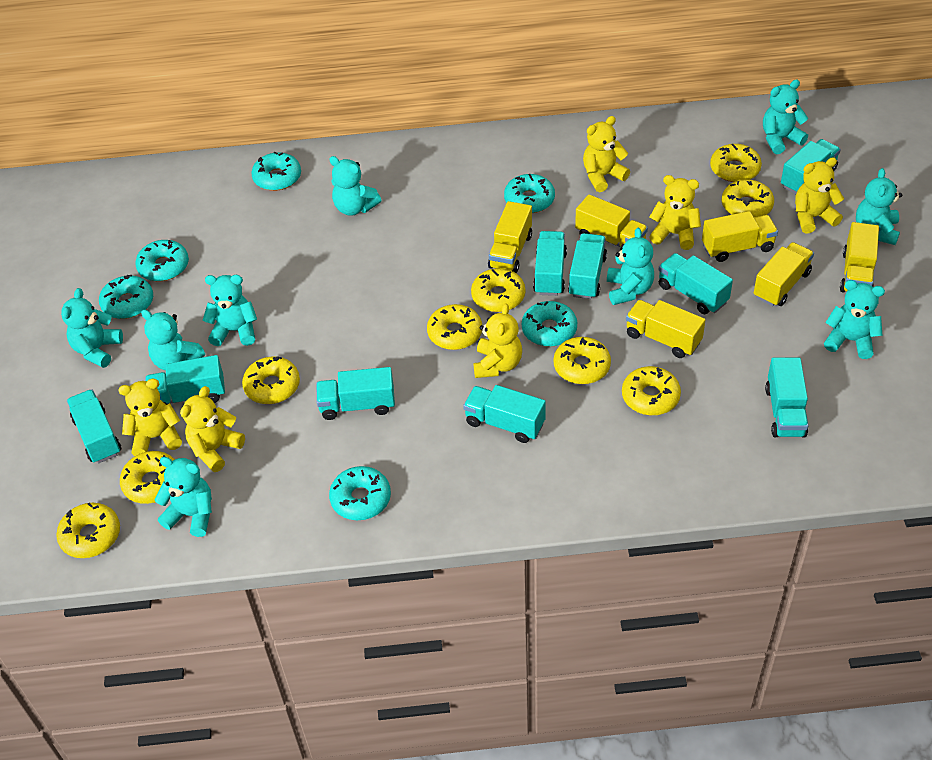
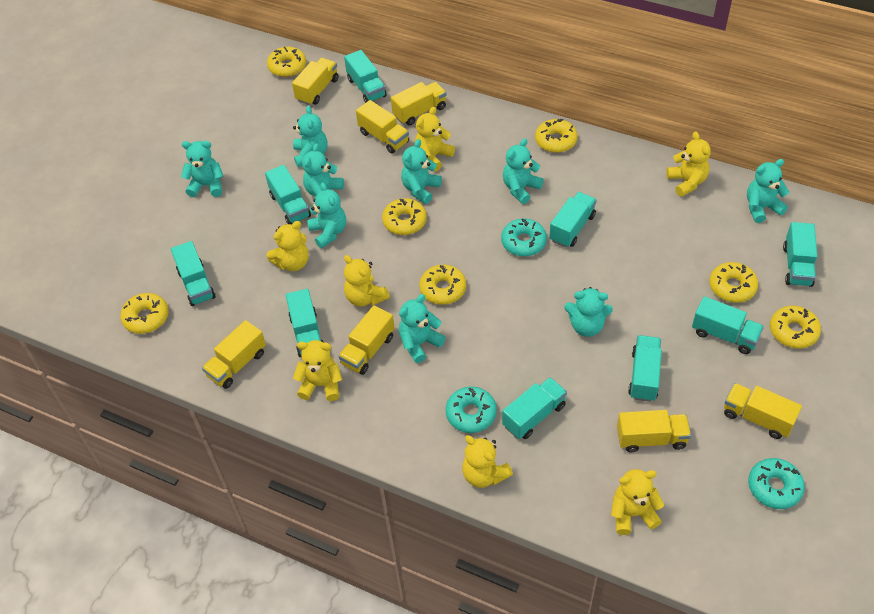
turquoise donut: [99,275,153,319] [135,240,189,281] [251,152,301,191] [329,466,391,520] [504,174,555,213] [522,301,577,347] = 6 -> [446,387,497,433] [501,218,547,256] [748,458,805,509] = 3
yellow donut: [56,503,120,558] [120,451,175,504] [242,356,300,404] [427,304,482,350] [471,268,525,312] [554,337,611,384] [622,366,681,415] [710,144,762,182] [722,179,774,217] = 9 -> [121,293,169,334] [267,47,306,77] [382,198,427,235] [419,265,466,305] [535,119,578,153] [709,262,758,303] [770,306,821,348] = 7
yellow teddy bear: [118,378,182,456] [180,386,245,472] [473,303,522,378] [583,116,630,192] [649,175,701,250] [795,157,844,234] = 6 -> [267,221,308,271] [293,340,342,401] [344,255,390,307] [415,107,455,171] [462,435,513,488] [611,469,664,535] [666,131,711,197] = 7
yellow truck: [488,201,532,273] [575,195,648,250] [626,300,705,358] [702,211,778,262] [754,242,814,306] [840,222,879,292] = 6 -> [202,320,266,389] [292,58,339,105] [338,305,395,375] [356,100,409,154] [391,82,447,126] [617,410,691,452] [724,383,802,439] = 7

